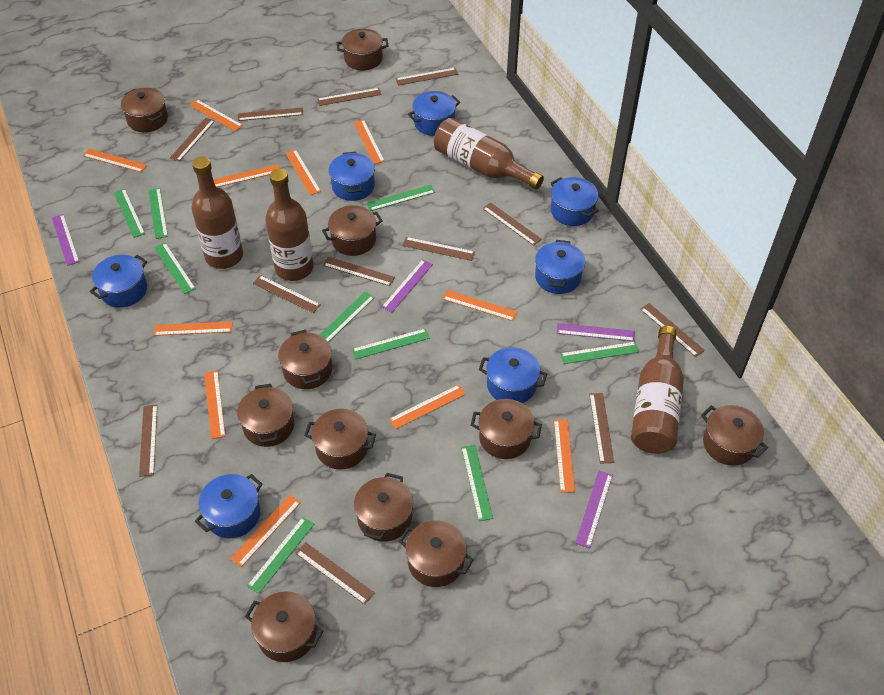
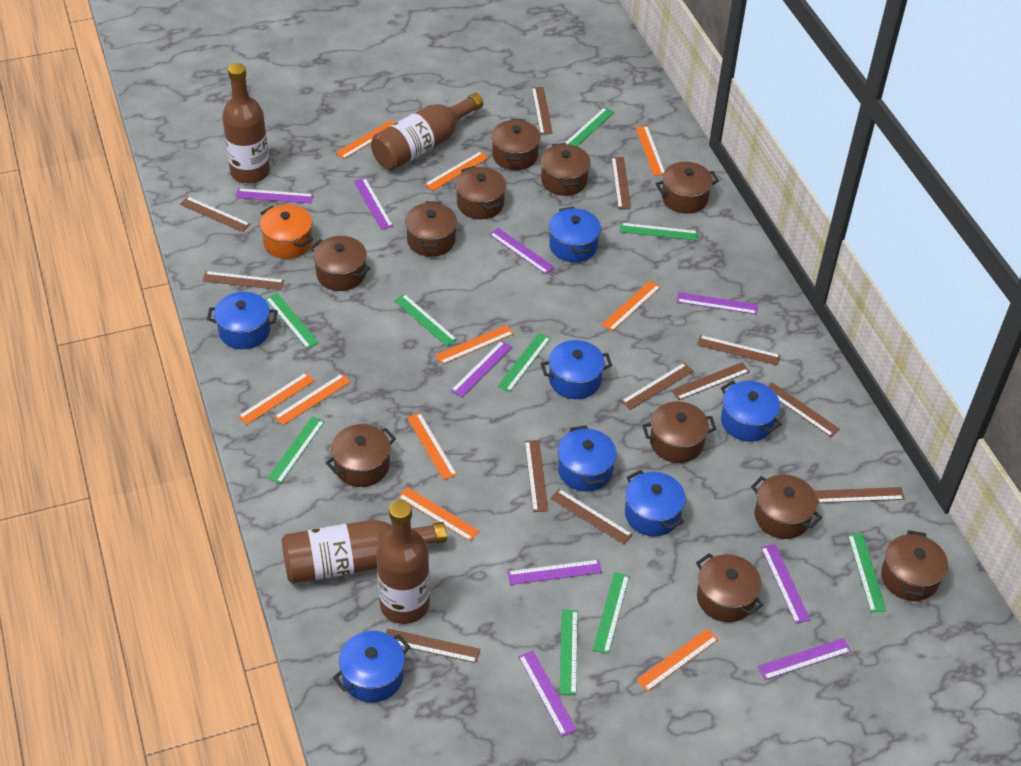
orange pot: none = 0 -> [260,204,313,259] = 1
orange ruler: [83,149,147,172] [154,322,232,336] [190,99,243,131] [204,371,225,439] [213,164,280,187] [230,495,301,567] [286,149,321,195] [354,120,385,164] [389,385,466,429] [442,290,517,321] [554,419,575,492] = 11 -> [238,373,315,425] [274,374,351,425] [335,120,395,159] [398,487,479,541] [407,413,457,480] [425,151,489,191] [435,325,514,365] [601,280,661,331] [635,126,665,176] [636,628,718,692] = 10
purple ruler: [52,214,79,266] [382,259,433,312] [557,323,635,341] [575,471,613,548] = 4 -> [236,188,314,203] [354,178,393,230] [451,341,512,397] [489,228,555,274] [508,559,602,585] [518,651,577,736] [677,292,758,315] [758,638,851,680] [761,544,810,624] = 9

